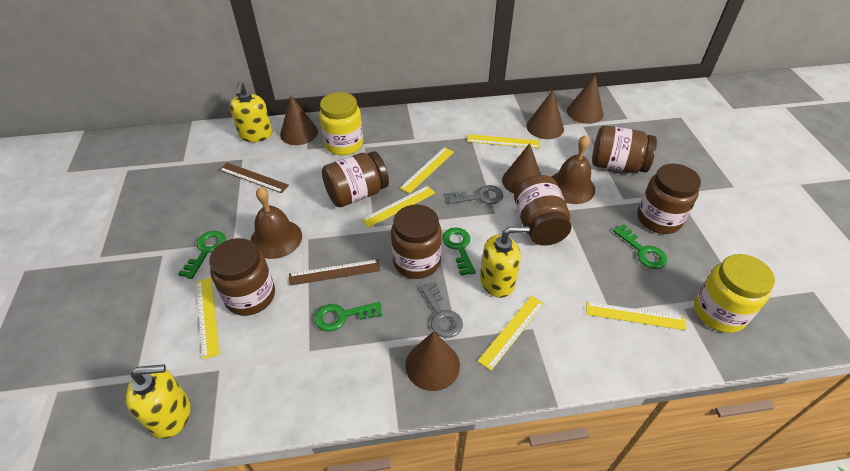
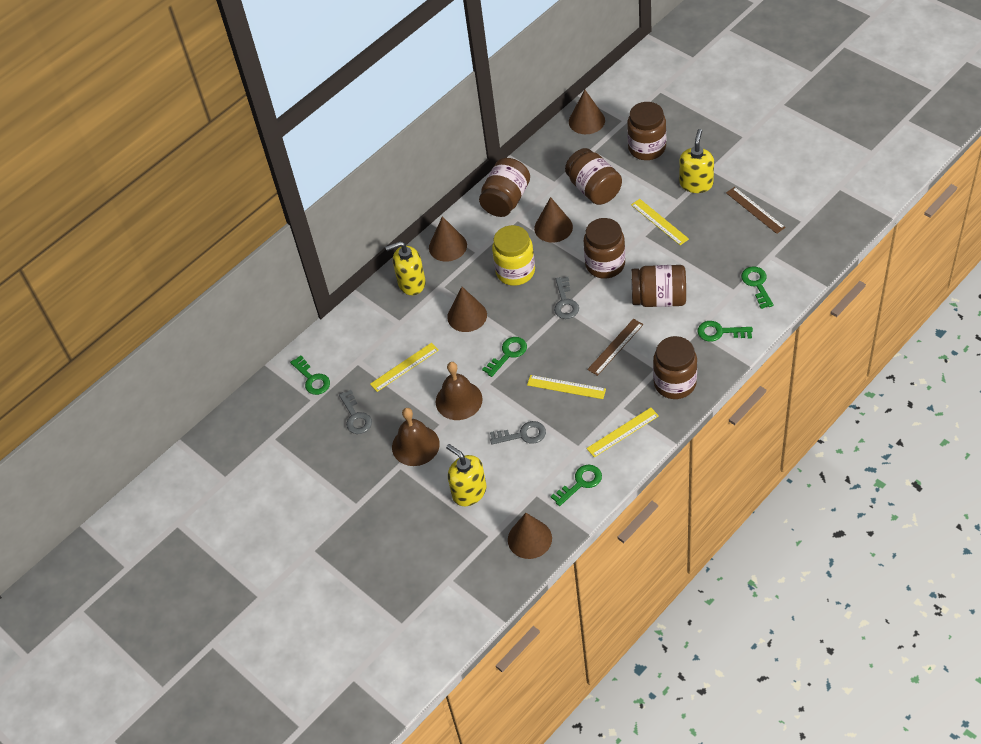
green key: [178,231,226,279] [314,302,382,332] [442,227,476,276] [613,224,667,269] = 4 -> [290,355,330,395] [482,337,527,377] [551,465,602,506] [697,321,753,342] [741,266,774,309] = 5
grey key: [420,282,463,338] [447,185,503,204] = 2 -> [339,390,372,434] [490,421,546,445] [554,277,579,319] = 3
yellow jar: [319,92,363,155] [694,254,775,333] = 2 -> [492,225,535,286] = 1
yellow ruler: [196,278,220,359] [361,186,435,228] [400,147,454,194] [467,134,540,148] [478,296,545,371] [586,302,686,330] = 6 -> [370,343,439,392] [527,375,606,399] [586,408,659,457] [631,199,689,245] = 4

